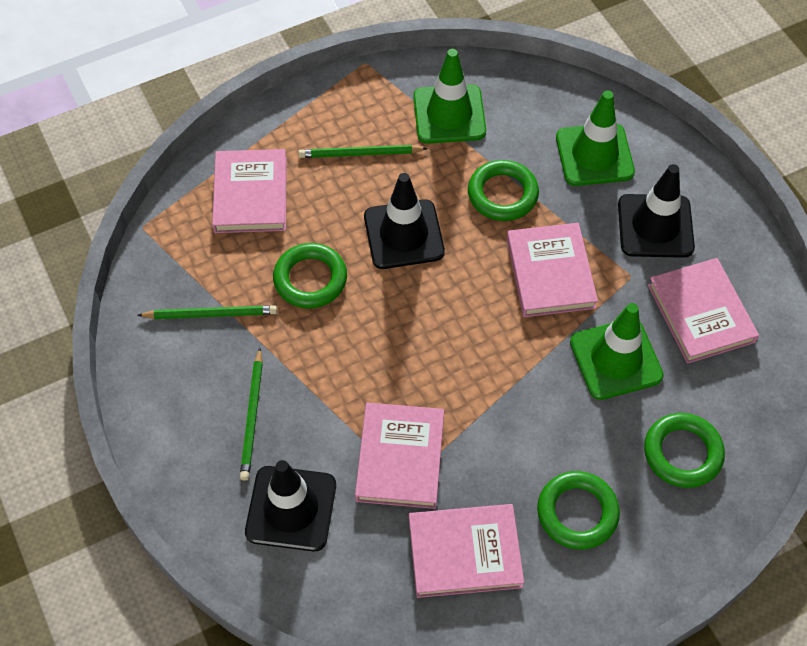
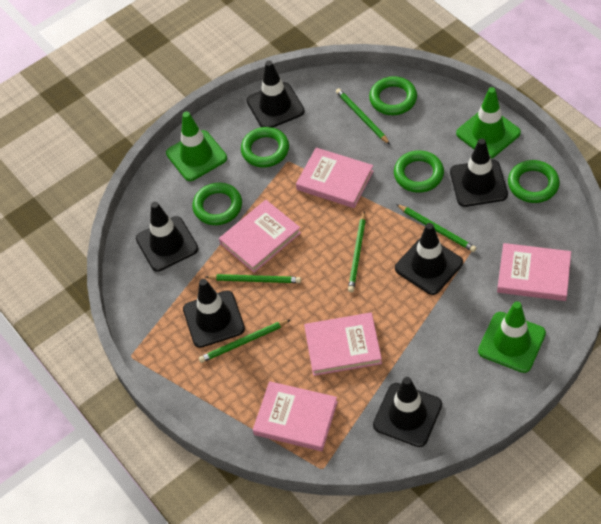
black traffic cone: [245,460,336,551] [364,173,445,269] [618,164,695,258] = 3 -> [136,202,199,272] [183,279,245,348] [246,61,305,128] [373,377,442,447] [395,223,463,295] [450,138,508,207] = 6
green pencil: [137,305,277,319] [240,348,263,481] [298,145,428,158] = 3 -> [199,320,290,363] [206,274,301,283] [336,88,390,144] [348,211,366,292] [396,204,476,252] = 5
green ring: [273,243,347,308] [468,160,539,221] [537,471,620,550] [644,413,725,488] = 4 -> [192,183,242,225] [241,127,289,167] [369,76,417,115] [394,150,444,193] [508,160,560,203] = 5

